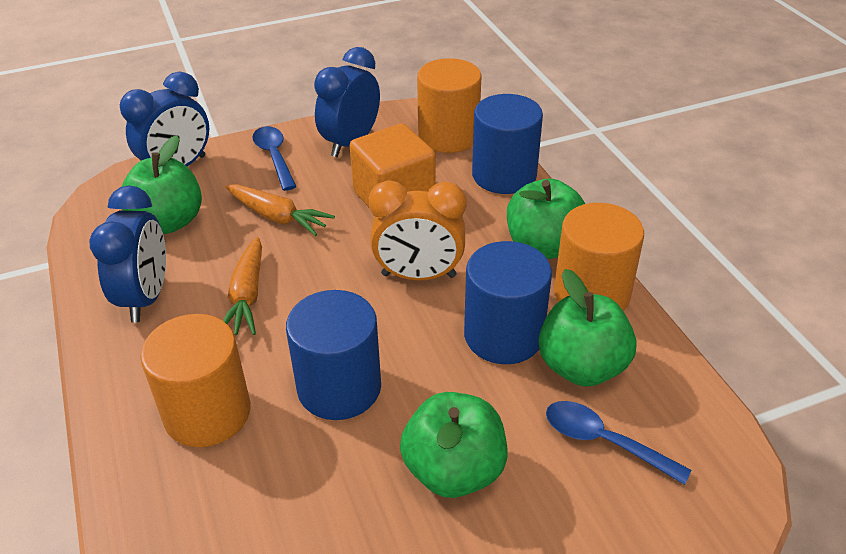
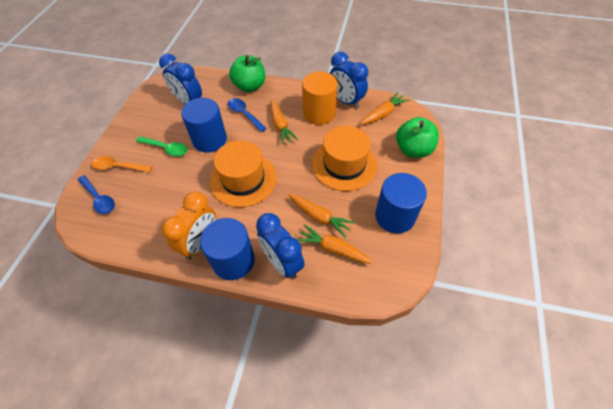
green apple: [122,135,202,234] [400,392,508,498] [507,179,585,259] [539,269,637,386] = 4 -> [229,55,265,92] [396,117,439,158] = 2
green spoon: none = 0 -> [136,136,188,156] = 1
orange carrot: [223,237,262,335] [225,184,335,236] = 2 -> [271,100,298,145] [288,194,355,237] [297,224,373,263] [360,92,409,125] = 4
orange cube: [350,123,436,207] = 1 -> none = 0
orange cylinder: [140,314,251,447] [417,58,481,153] [554,203,644,311] = 3 -> [302,72,338,125] = 1
orange hat: none = 0 -> [210,140,277,207] [312,126,377,191] = 2
orange spoon: none = 0 -> [91,156,152,172] = 1

